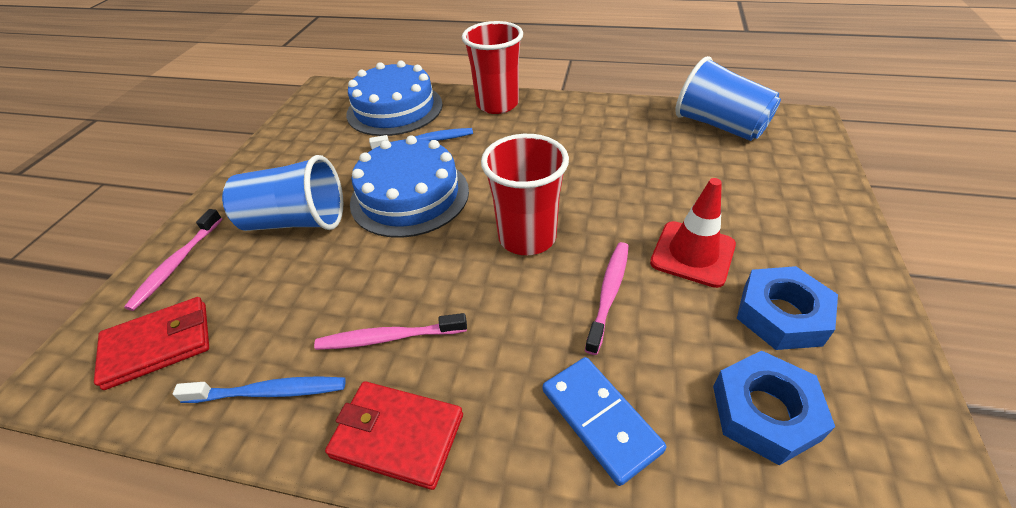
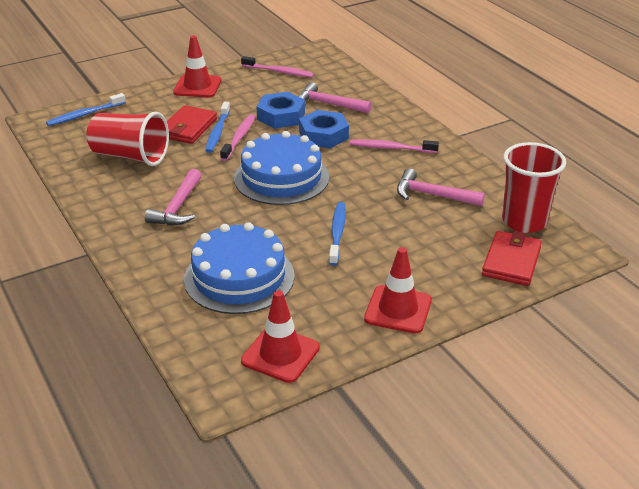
blue cup: [222,155,343,231] [675,56,781,141] = 2 -> none = 0
blue domino: [543,357,666,486] = 1 -> none = 0
blue toothbrush: [173,376,346,403] [369,128,473,150] = 2 -> [46,93,126,126] [205,102,230,153] [329,202,346,266] = 3
pink hammer: none = 0 -> [145,169,201,225] [299,82,372,114] [397,168,485,206] = 3
red traffic cone: [650,178,736,288] = 1 -> [173,36,221,98] [241,290,320,383] [364,247,432,333] = 3

